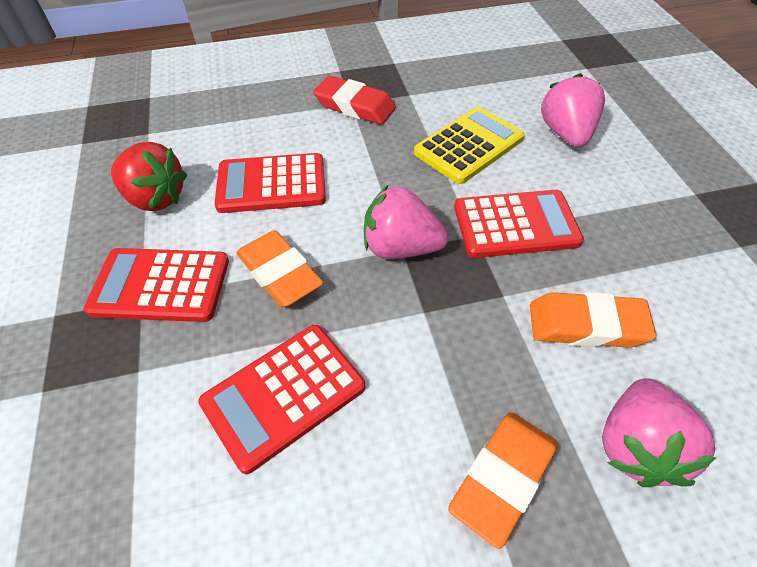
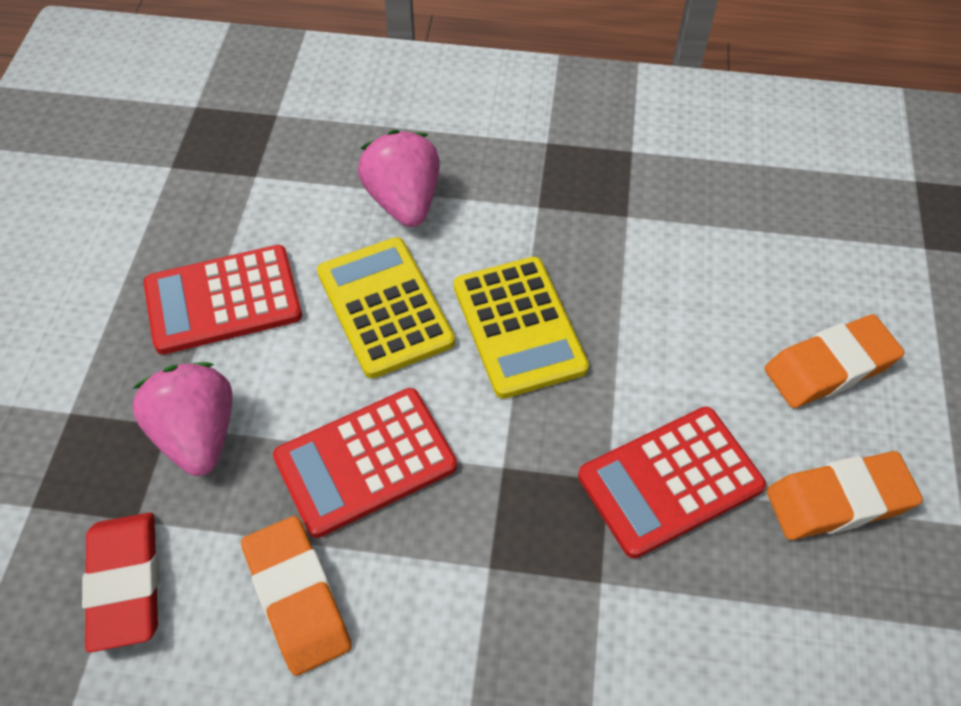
pink strawberry: [364,185,449,259] [541,73,605,147] [602,378,717,487] = 3 -> [132,362,232,476] [358,130,440,227] = 2
red calculator: [84,248,229,322] [198,325,365,474] [214,153,326,213] [454,190,584,258] = 4 -> [143,245,302,355] [273,388,457,538] [578,407,766,558] = 3
red strawberry: [111,142,188,211] = 1 -> none = 0
yellow calculator: [414,107,524,184] = 1 -> [317,237,455,378] [454,257,589,399] = 2

